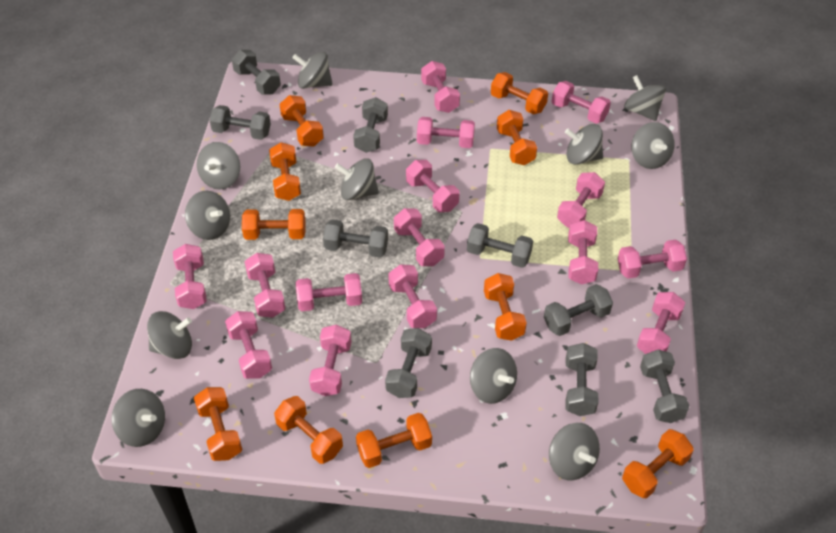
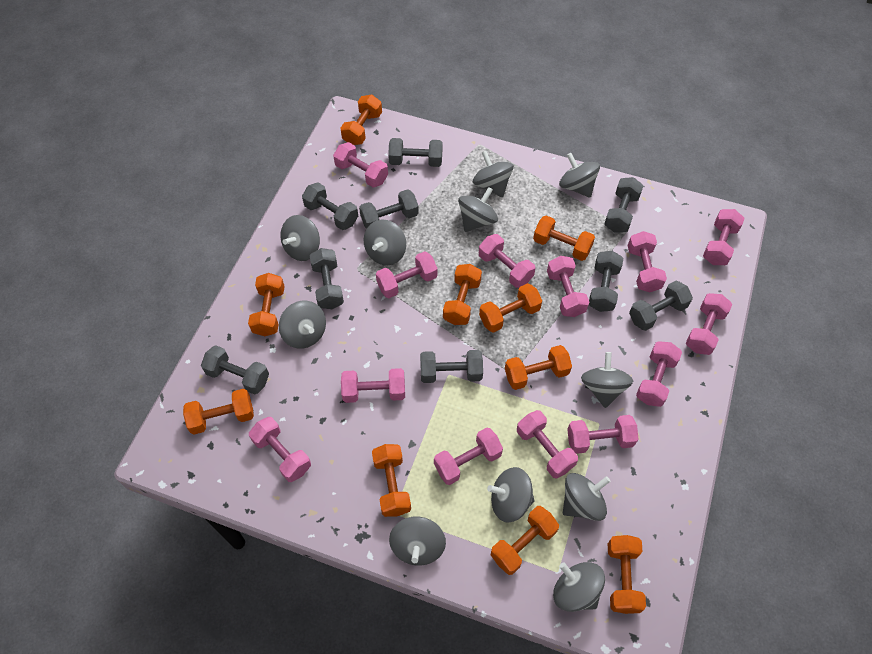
pink dumbbell: [173,244,207,309] [225,311,272,379] [245,253,286,318] [296,273,362,311] [309,325,352,396] [388,264,437,328] [394,208,445,266] [406,160,459,212] [417,117,475,148] [421,61,460,113] [552,81,611,124] [557,172,605,228] [568,220,598,285] [618,239,687,279] [637,292,685,354] = 15 -> [249,417,311,482] [333,142,388,188] [341,368,405,403] [376,251,438,298] [434,427,503,485] [479,234,535,288] [517,410,578,479] [547,256,589,317] [567,415,638,454] [627,231,667,292] [636,341,682,407] [686,293,732,355] [703,209,745,265] = 13

